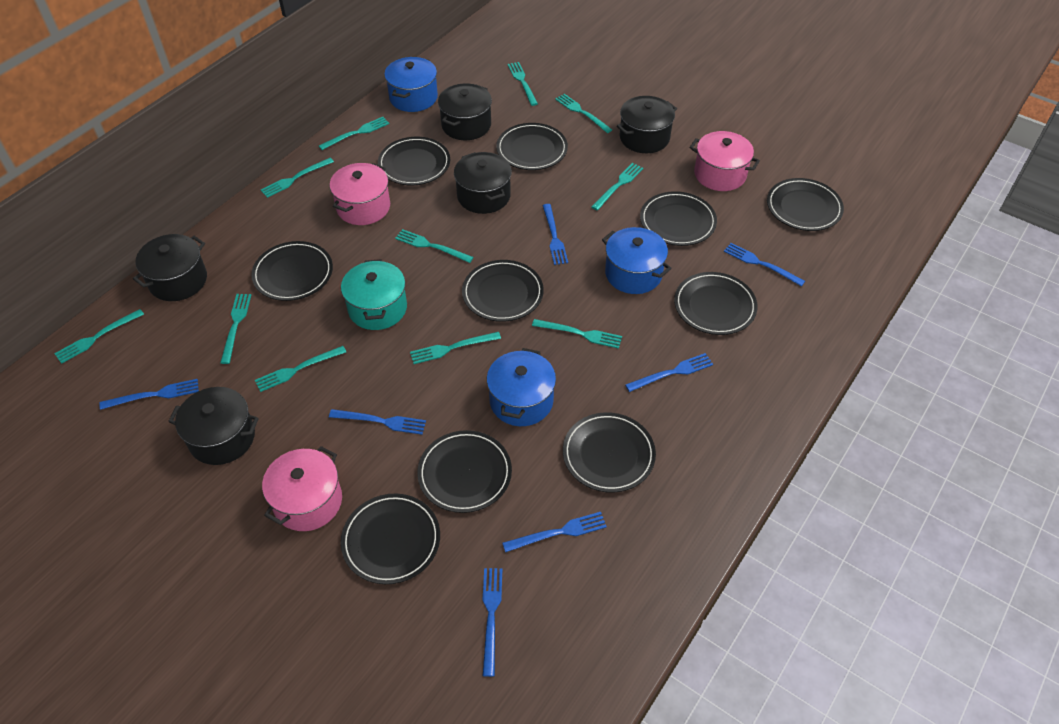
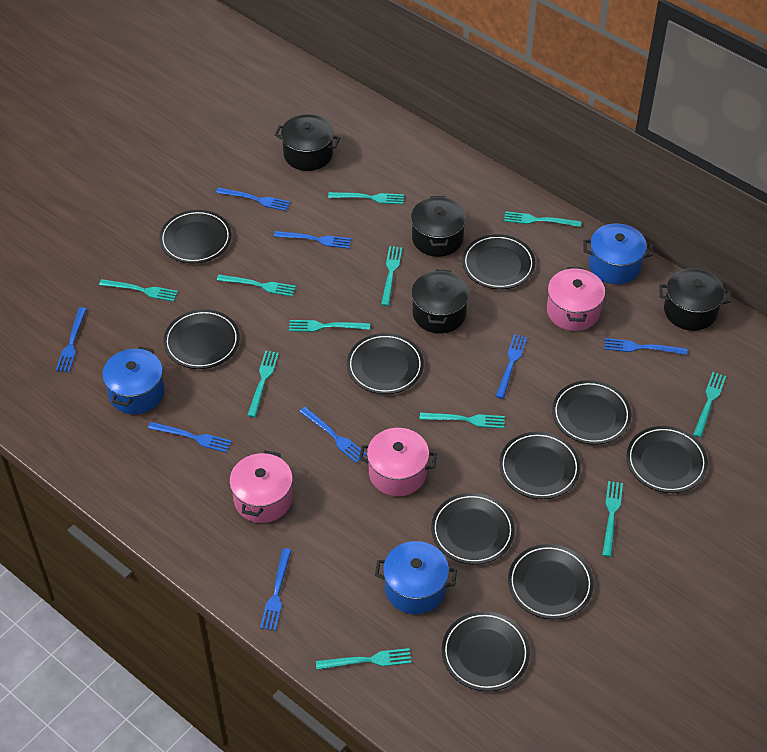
black pot: [133,234,207,301] [168,387,259,465] [438,83,492,140] [454,152,512,214] [617,96,677,153] = 5 -> [275,114,340,171] [411,196,466,257] [411,269,469,333] [659,268,731,331] = 4
blue fork: [99,379,199,410] [329,409,426,435] [483,568,502,677] [502,512,607,552] [542,204,568,265] [625,353,713,392] [724,243,805,286] = 7 -> [56,307,87,372] [148,422,232,453] [216,187,291,211] [260,548,292,631] [274,231,351,249] [299,407,367,463] [496,334,527,399] [604,338,687,355] = 8
turquoise pot: [341,259,407,330] = 1 -> none = 0

